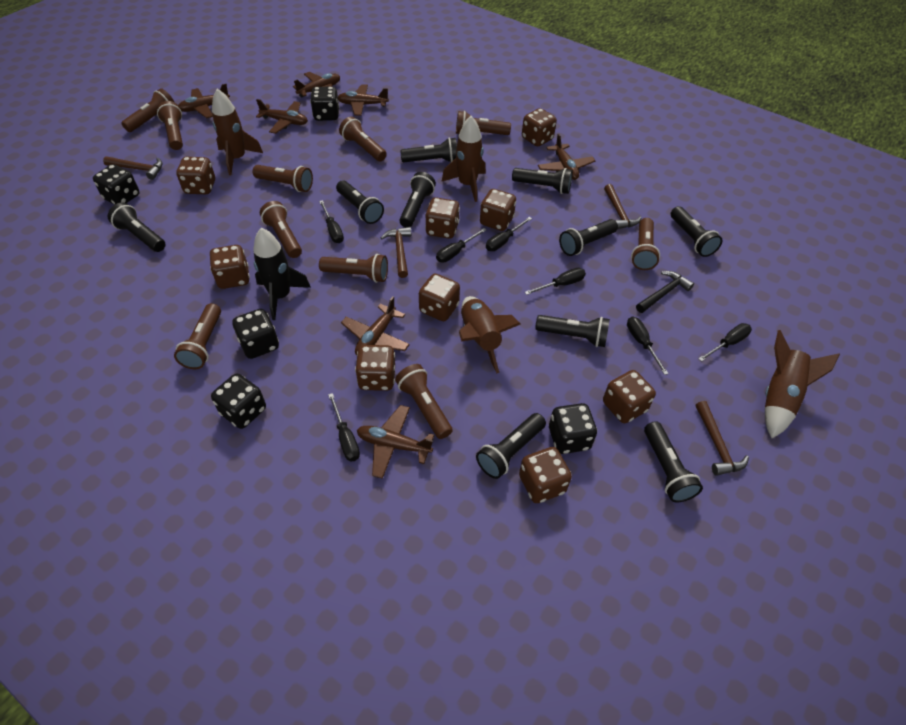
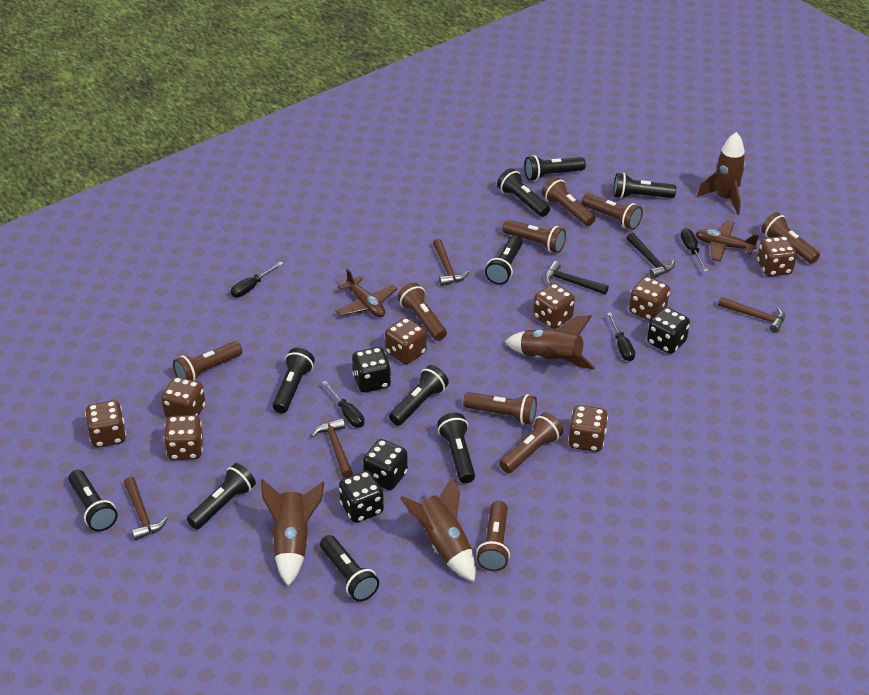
black dice: [93,164,140,205] [211,373,266,429] [232,309,279,359] [310,86,339,121] [549,403,597,454] = 5 -> [339,471,384,523] [352,347,391,393] [363,439,408,490] [647,307,690,354] = 4
black hammer: [636,271,694,313] = 1 -> [544,261,609,295] [626,233,675,278] = 2
black rocket: [253,228,311,320] = 1 -> none = 0
black screwdriver: [319,200,344,243] [328,393,360,461] [436,228,486,263] [486,217,532,251] [525,268,586,295] [627,317,669,375] [698,323,752,362] = 7 -> [231,262,283,297] [322,381,365,428] [607,312,635,361] [681,228,708,272] = 4
brown dice: [176,157,215,194] [210,245,250,289] [355,345,395,391] [419,274,460,321] [425,197,460,239] [480,189,516,231] [519,447,572,503] [522,108,557,147] [603,370,656,423] = 9 -> [85,400,126,448] [161,377,205,418] [164,415,203,460] [385,318,426,365] [534,283,575,329] [568,405,608,452] [629,276,670,321] [757,236,797,276] = 8
brown flashlight: [121,88,175,132] [157,101,183,150] [174,303,221,369] [253,165,313,192] [260,201,302,258] [319,254,388,283] [339,117,387,161] [395,364,453,439] [456,111,511,135] [631,218,660,270] = 10 -> [173,341,242,381] [397,283,447,341] [463,392,537,425] [476,501,510,571] [499,412,563,473] [502,220,566,253] [542,177,596,226] [582,193,643,230] [761,212,820,264] = 9
brown plane: [178,84,230,118] [256,99,308,134] [293,72,340,98] [338,84,389,116] [341,296,410,355] [357,405,434,479] [538,133,595,180] = 7 -> [335,269,397,317] [695,220,759,261] = 2

